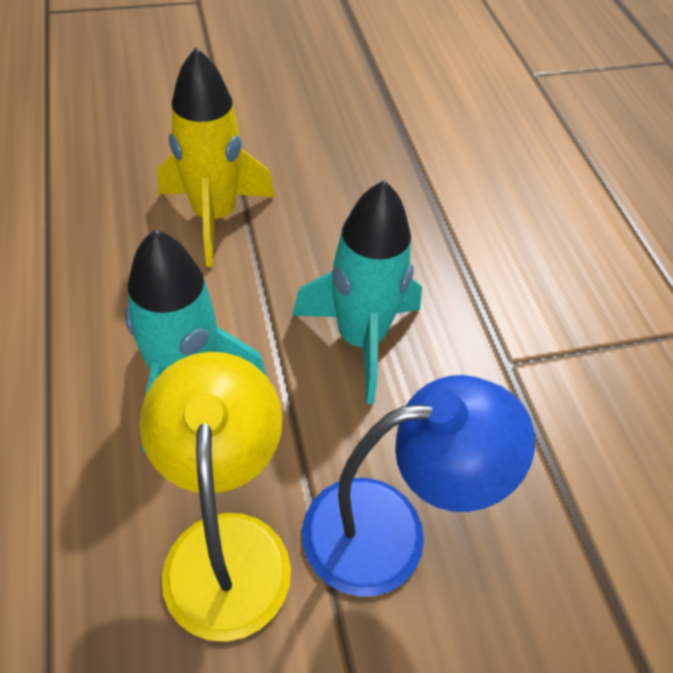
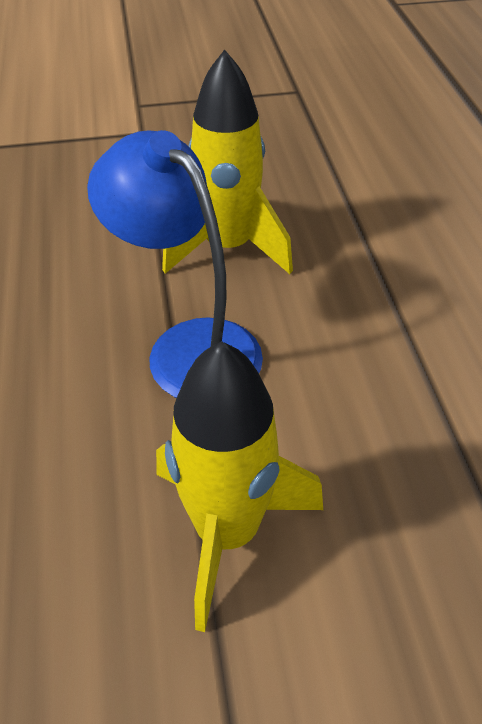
turquoise rocket: [125,230,267,453] [292,180,422,404] = 2 -> none = 0
yellow lamp: [139,352,291,642] = 1 -> none = 0
yellow rocket: [158,47,275,267] = 1 -> [156,341,323,632] [162,50,293,274] = 2

